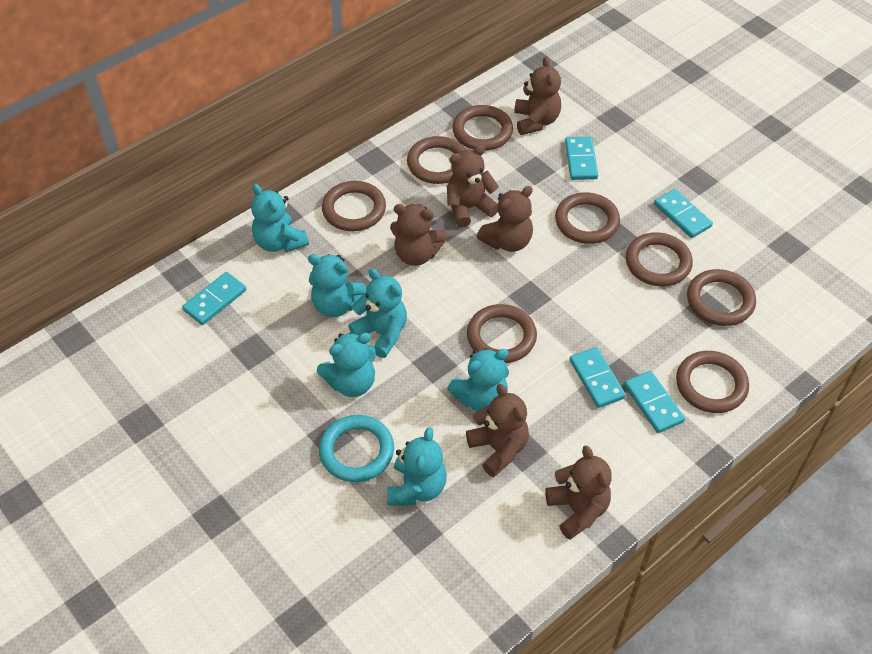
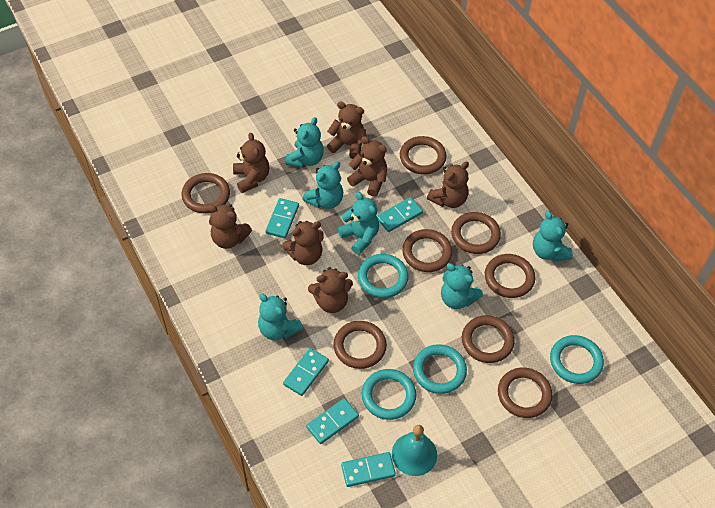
brown teddy bear: [390,204,447,266] [447,145,499,228] [466,384,529,477] [477,186,533,252] [514,57,561,135] [545,446,612,540] = 6 -> [208,204,252,249] [233,133,270,193] [282,221,324,265] [308,267,353,313] [327,101,366,159] [347,136,387,197] [427,161,469,208] = 7
turquoise bell: none = 0 -> [392,425,437,476] = 1
turquoise ring: [319,415,394,482] = 1 -> [358,254,408,298] [362,369,416,420] [413,344,467,394] [550,335,604,384] = 4

